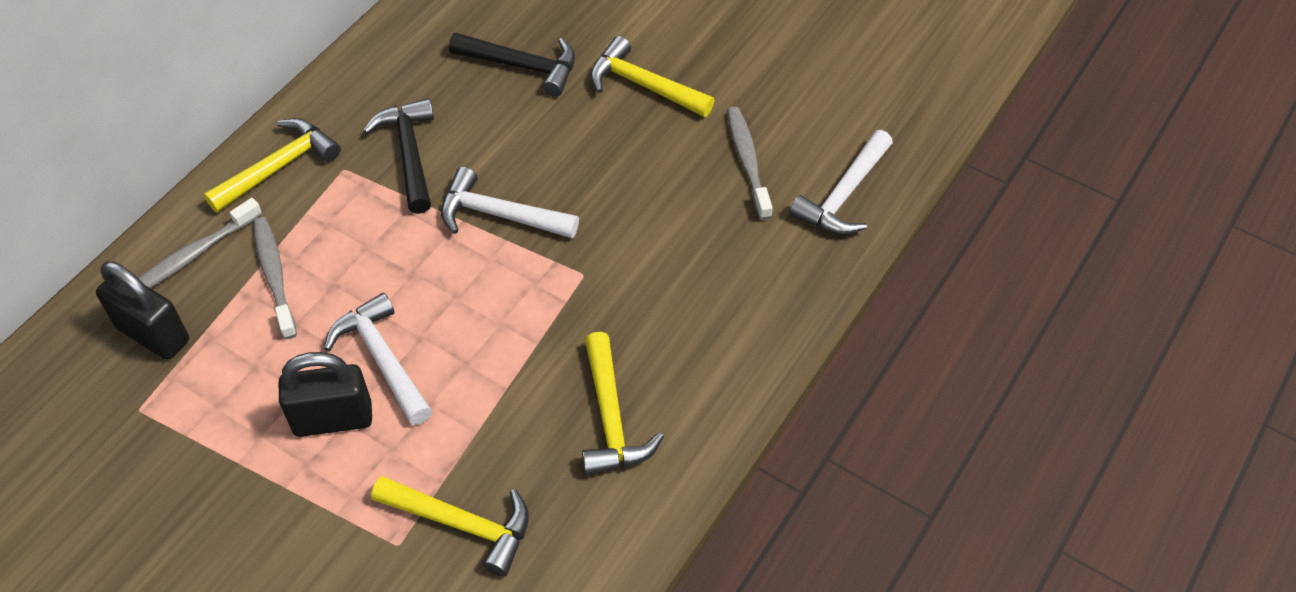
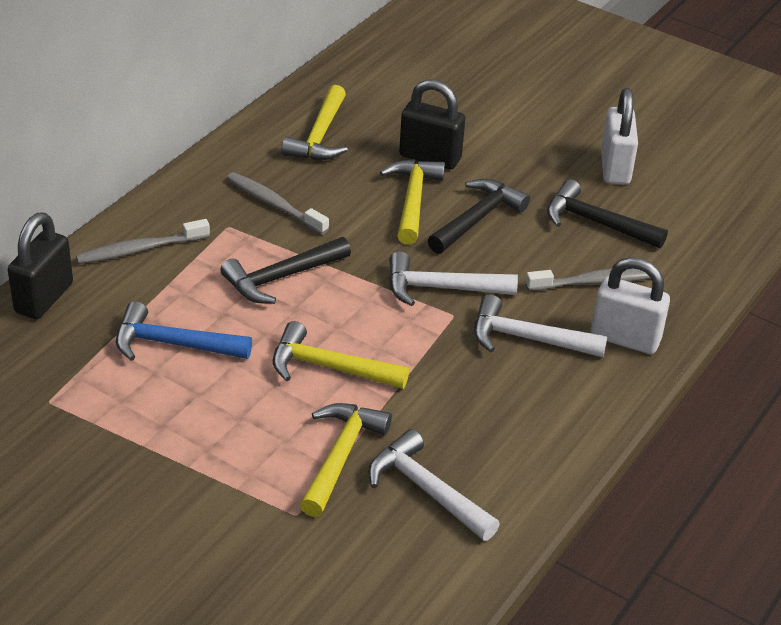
black hammer: [363,98,434,214] [449,33,575,97] = 2 -> [220,237,351,304] [427,179,530,254] [547,179,668,249] = 3
blue hammer: none = 0 -> [116,301,252,361] = 1
white padlock: none = 0 -> [591,257,670,354] [601,88,638,185] = 2

